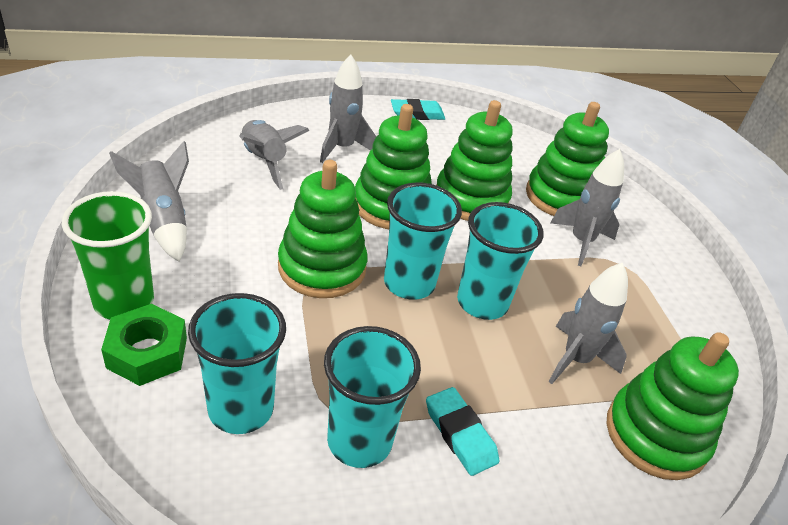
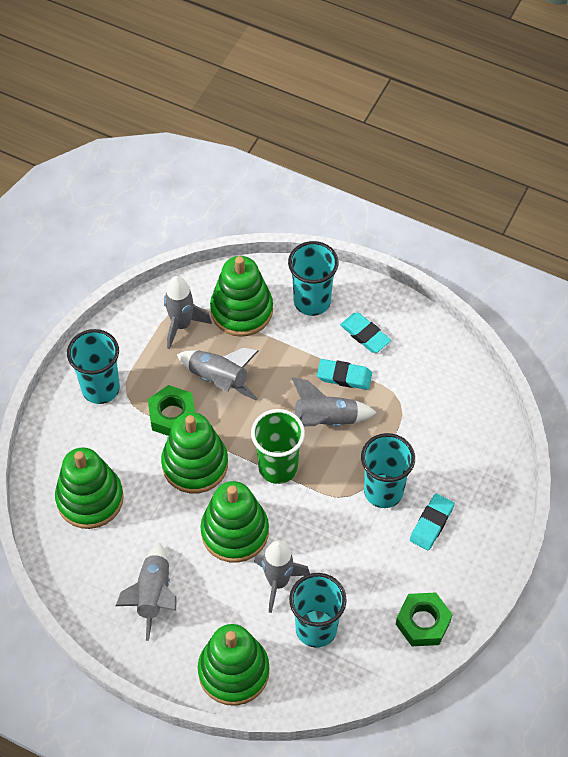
green nut: [101,304,187,386] = 1 -> [148,385,195,436] [396,592,453,646] = 2
turquoise eraser: [391,99,445,120] [426,387,499,476] = 2 -> [317,359,372,390] [340,313,391,353] [410,493,455,550] = 3

